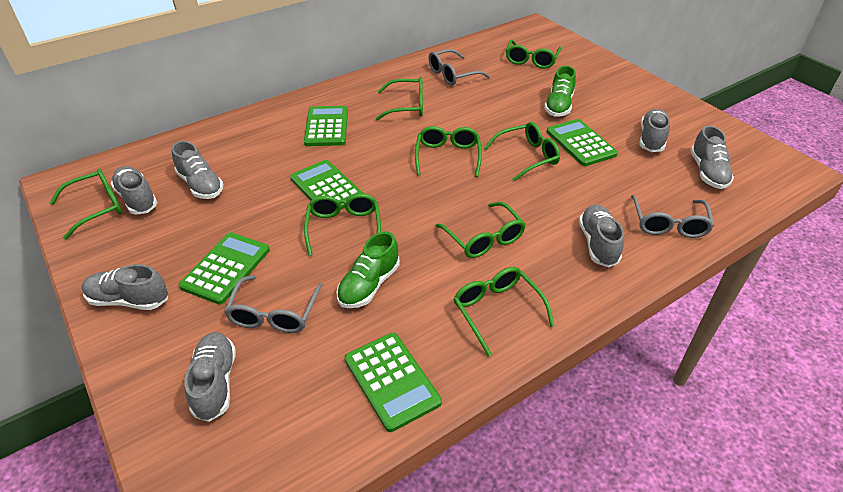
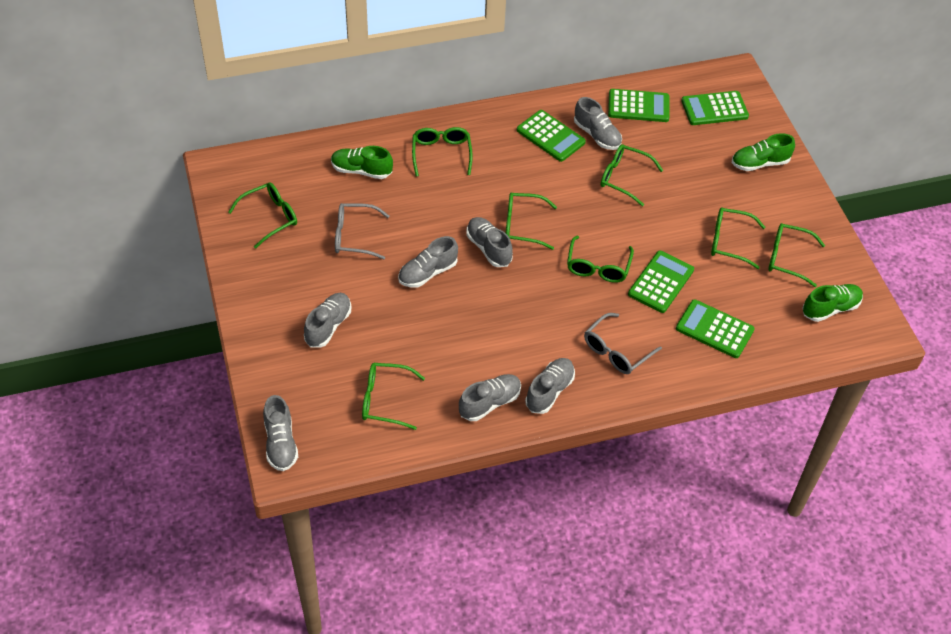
green shoe: [336,231,400,308] [544,66,576,117] = 2 -> [331,146,393,179] [732,133,795,171] [803,284,863,322] = 3
grey glasses: [224,275,323,333] [428,49,490,85] [631,195,714,238] = 3 -> [335,203,389,259] [584,313,662,374] = 2

